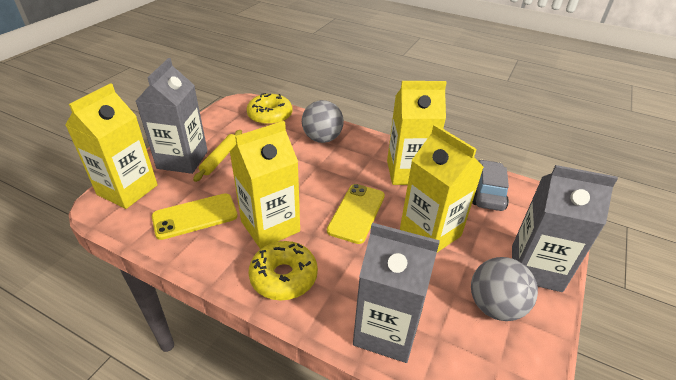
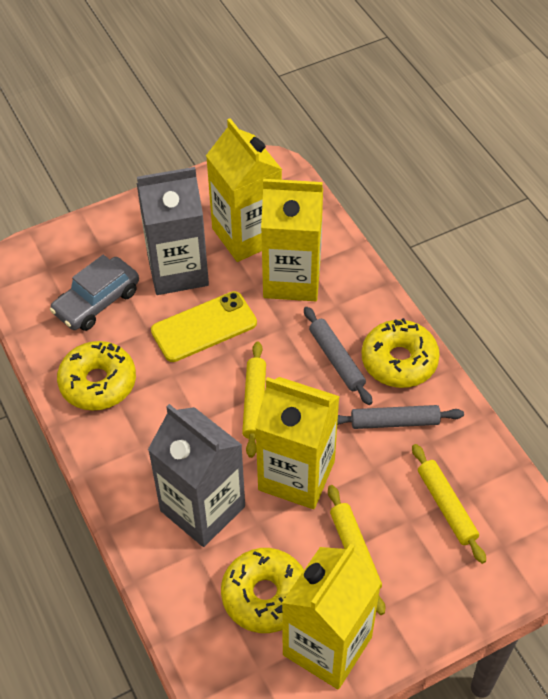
grey ball: [302,100,344,143] [471,257,538,321] = 2 -> none = 0
grey carton: [136,58,208,174] [353,223,440,363] [512,165,618,292] = 3 -> [137,167,209,295] [148,404,245,547] = 2
grey rolling pin: none = 0 -> [304,307,373,405] [337,405,464,429] = 2
yellow donut: [246,93,292,125] [249,241,318,300] = 2 -> [57,341,136,411] [221,548,304,633] [361,318,440,388] = 3
yellow phone: [152,193,238,240] [327,184,385,244] = 2 -> [151,291,257,362] = 1
yellow rolling pin: [193,130,242,182] = 1 -> [242,342,266,458] [328,485,385,615] [412,444,486,564] = 3

